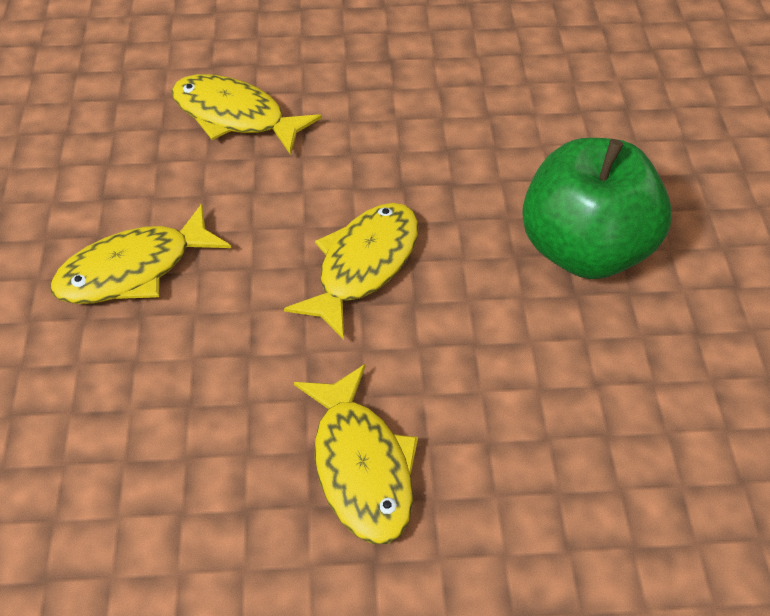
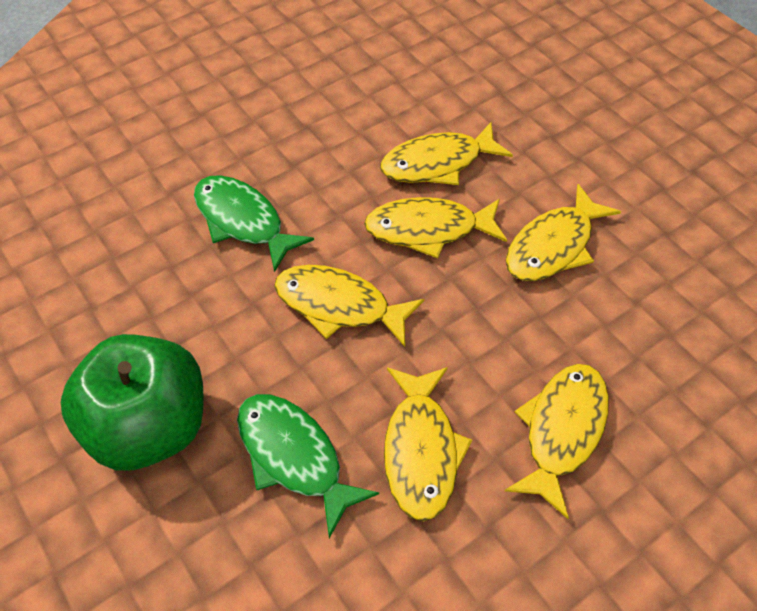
green fish: none = 0 -> [194,175,314,273] [237,394,379,539] = 2
yellow fish: [50,204,231,304] [172,74,322,155] [284,203,418,340] [294,364,418,544] = 4 -> [274,265,424,347] [364,197,507,258] [380,122,513,185] [384,367,472,522] [505,364,609,519] [506,184,621,281] = 6

